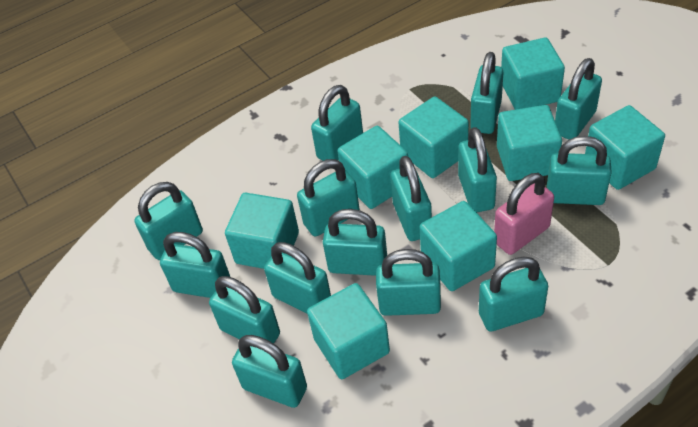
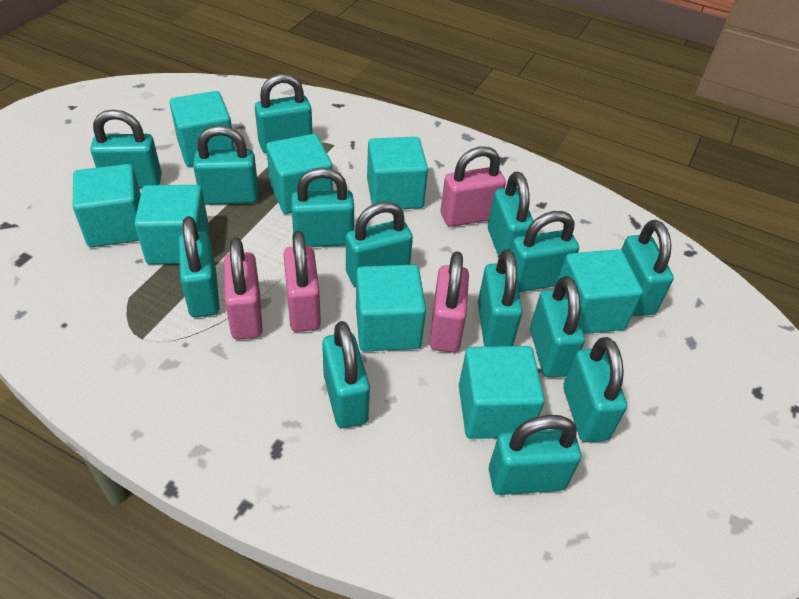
pink padlock: [494,173,554,255] = 1 -> [224,237,263,340] [283,231,321,332] [430,251,469,353] [440,146,506,227] = 4
turquoise padlock: [134,182,203,260] [160,232,230,298] [209,276,280,344] [232,335,307,408] [264,242,331,313] [297,159,360,237] [311,85,363,161] [323,209,387,276] [376,249,441,316] [390,156,432,241] [458,127,497,213] [470,52,503,134] [479,256,548,331] [547,136,612,205] [555,58,602,140] = 15 -> [90,109,162,188] [178,216,220,318] [193,125,258,205] [255,74,313,153] [291,167,354,247] [322,321,370,428] [346,202,413,287] [478,249,523,347] [488,172,534,257] [489,415,581,495] [511,211,579,292] [530,276,585,377] [563,337,627,442] [621,220,674,316] = 14

